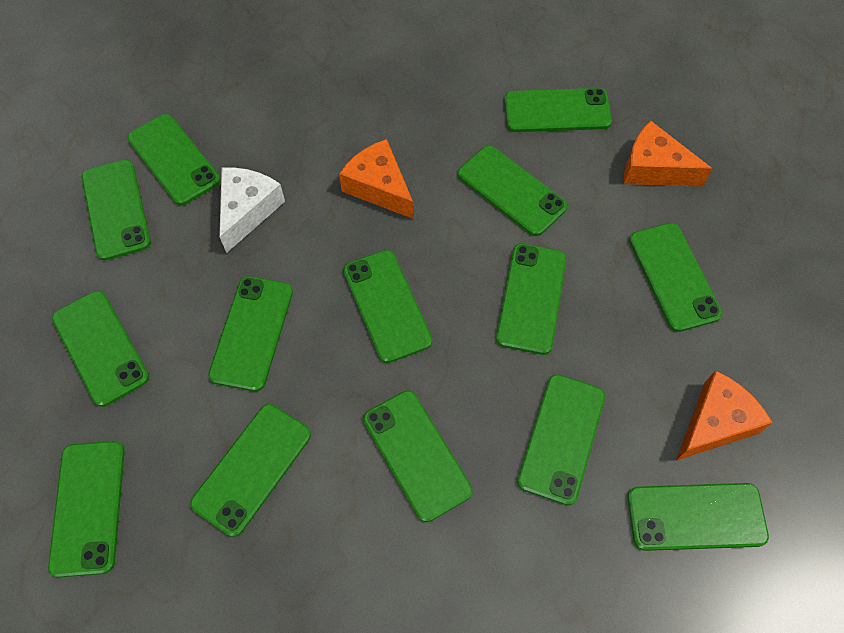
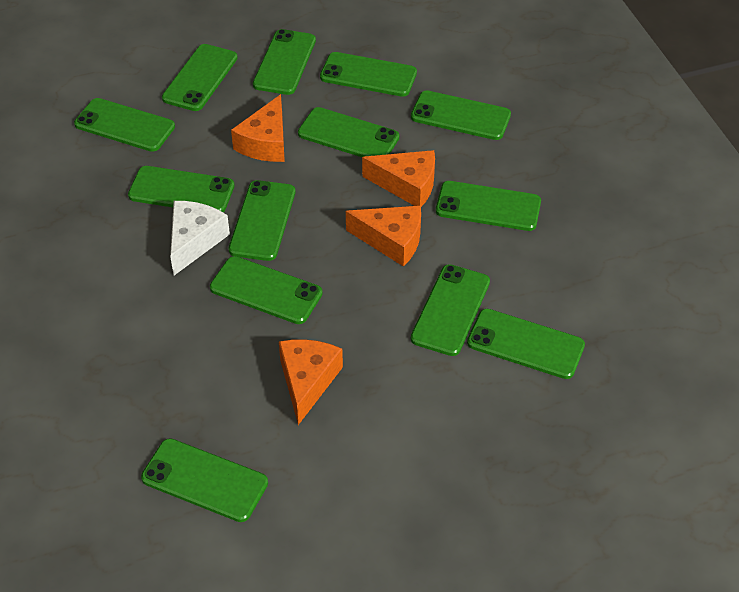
green phone: [48,441,125,577] [52,291,149,407] [82,160,151,261] [127,114,221,205] [190,404,311,537] [208,276,293,392] [343,250,432,363] [363,390,473,522] [458,146,567,236] [496,244,566,355] [504,88,612,132] [517,374,605,506] [627,483,769,551] [629,223,722,332] = 14 -> [74,98,175,152] [128,166,235,212] [141,438,268,522] [162,44,238,111] [210,256,323,324] [229,180,295,261] [253,29,316,95] [298,107,399,157] [320,52,417,97] [411,90,511,140] [411,264,490,356] [436,181,541,231] [467,309,585,379] = 13
orange cheese: [339,139,414,219] [624,121,712,186] [676,370,773,461] = 3 -> [231,94,285,162] [279,339,343,425] [346,206,421,267] [362,150,435,207] = 4

